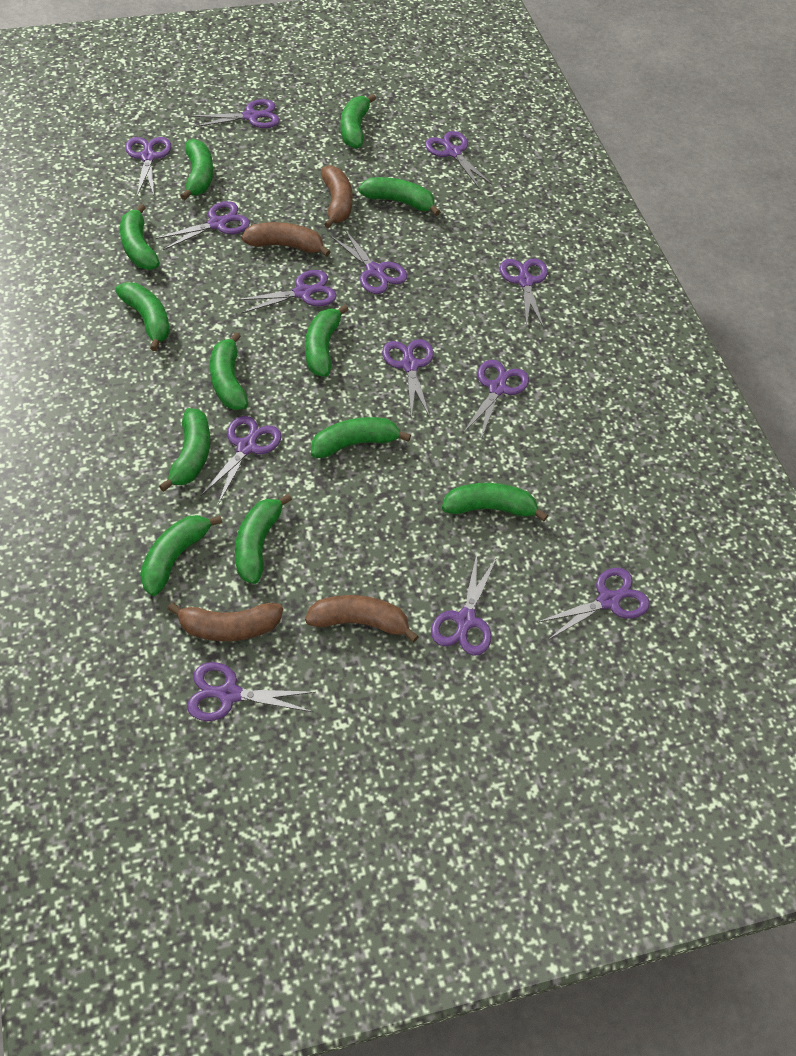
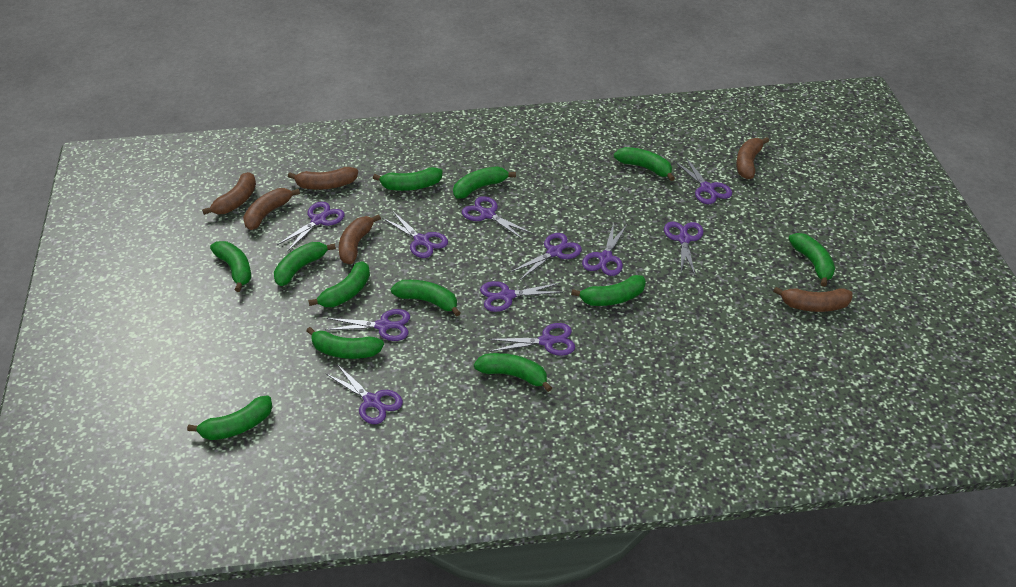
brown banana: [167,602,283,641] [242,222,330,257] [305,595,419,642] [321,165,353,229] = 4 -> [202,172,256,215] [243,188,300,230] [288,167,358,190] [339,214,381,264] [736,137,769,179] [773,287,853,312] = 6
purple scissors: [125,137,171,196] [155,201,250,250] [187,662,315,721] [191,99,280,128] [200,416,282,505] [236,270,337,314] [330,229,407,294] [382,339,434,418] [425,131,492,188] [431,554,497,656] [463,360,529,439] [500,259,548,328] [536,568,650,640] = 13 -> [277,202,345,252] [325,309,410,341] [325,364,403,424] [382,212,448,258] [462,196,532,239] [480,281,564,312] [488,323,575,356] [510,233,582,280] [582,223,627,276] [664,222,703,275] [675,158,732,204] = 11

